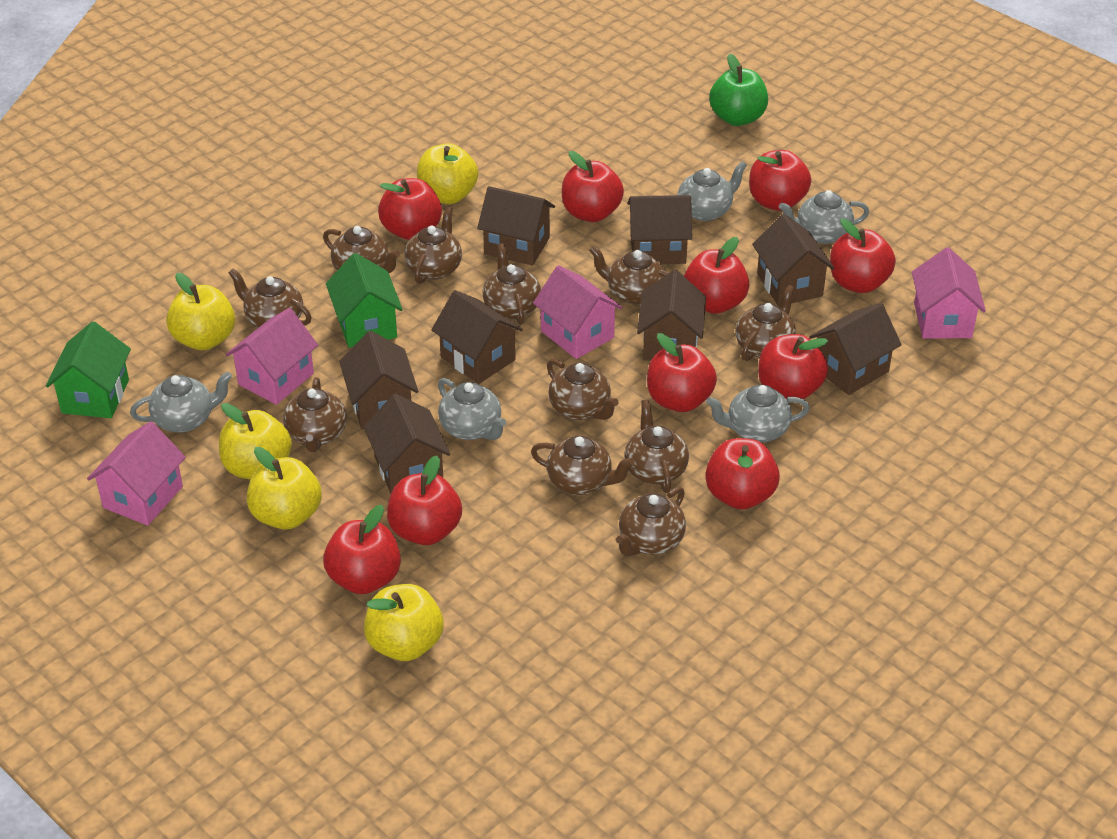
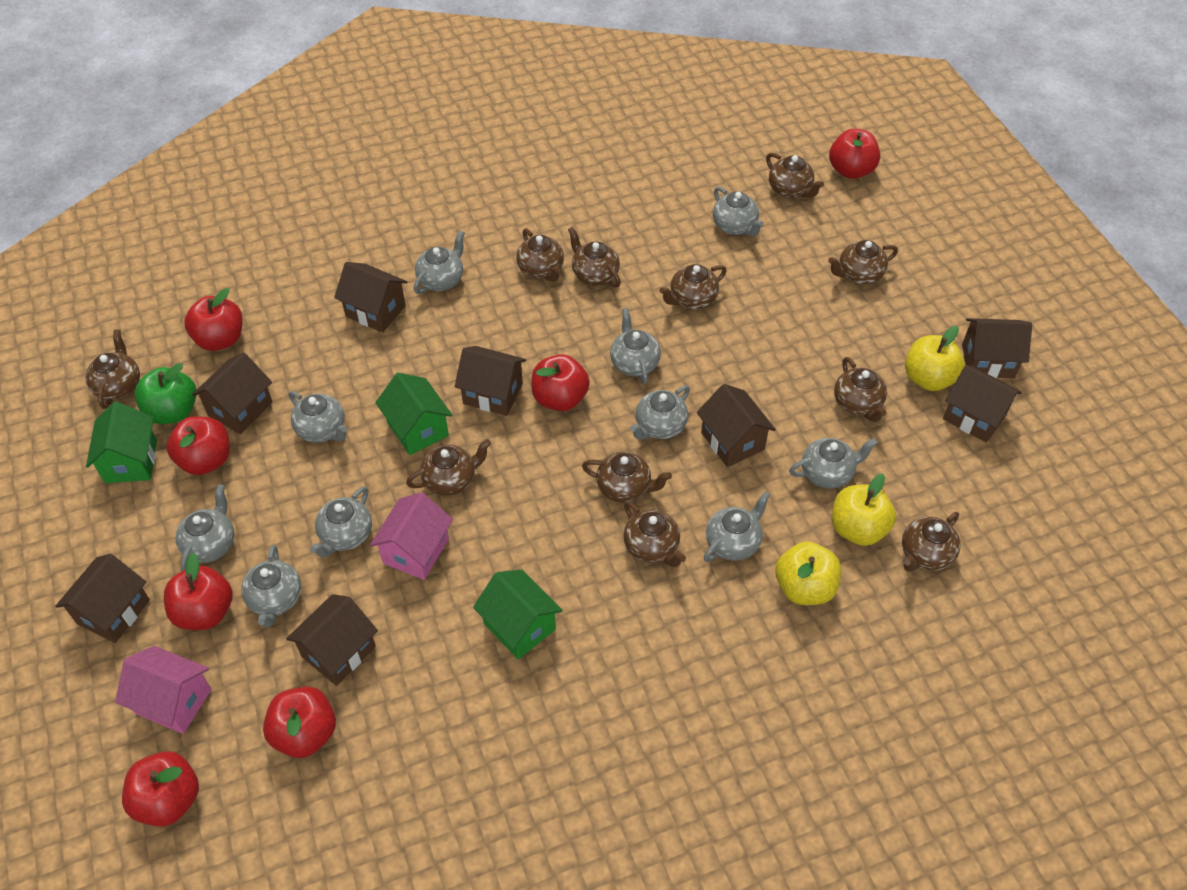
green house: [46,321,131,418] [326,253,403,348] = 2 -> [86,402,157,483] [375,373,452,455] [473,570,563,660] = 3
grey teapot: [130,372,232,432] [438,378,506,440] [677,161,747,221] [706,385,810,442] [779,190,869,244] = 5 -> [175,484,234,571] [241,545,301,627] [289,391,348,443] [310,486,372,557] [414,231,465,294] [610,308,661,384] [630,385,690,440] [704,491,770,562] [713,187,764,237] [789,438,878,489] = 10
pink house: [87,421,186,526] [225,308,318,405] [533,265,623,359] [912,247,986,339] = 4 -> [115,646,212,734] [370,492,453,580] = 2
red apple: [323,505,401,594] [378,178,442,240] [387,456,462,545] [562,151,624,222] [647,333,717,412] [684,237,750,314] [705,438,780,510] [749,150,811,211] [758,334,828,399] [830,219,896,293] = 10 -> [122,751,199,827] [164,552,233,630] [167,416,230,475] [184,288,243,351] [263,687,336,758] [532,354,590,411] [829,129,880,179] = 7
yellow apple: [166,273,235,350] [219,403,292,480] [247,447,322,530] [364,584,443,661] [417,143,478,204] = 5 -> [775,542,841,605] [832,473,896,546] [905,326,965,391] = 3

